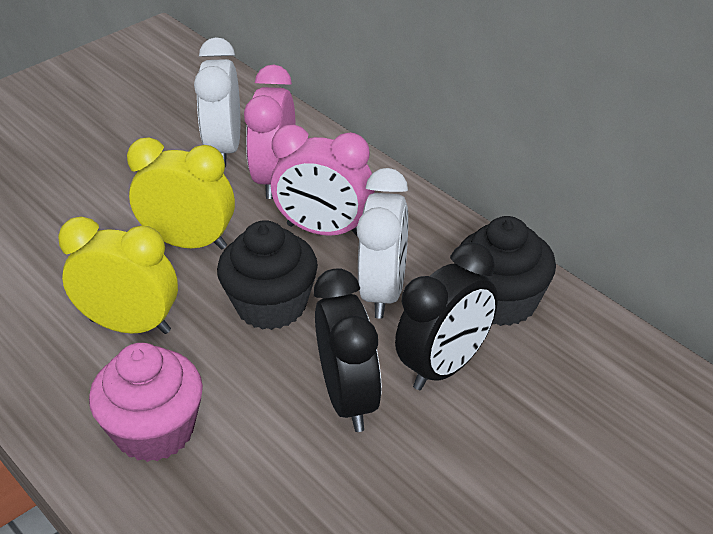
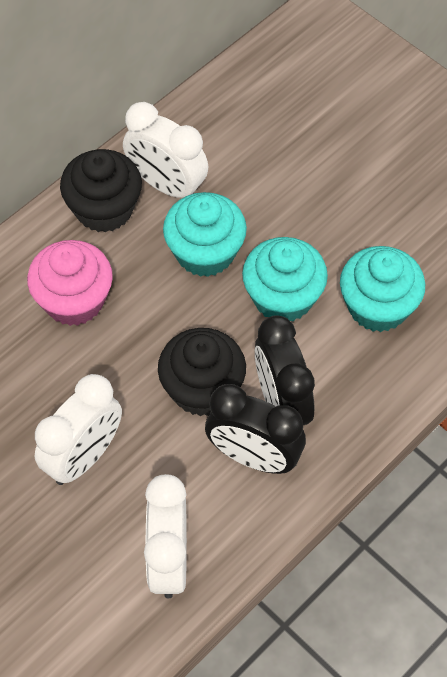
pink clock: [244,65,296,199] [271,125,375,237] = 2 -> none = 0
turquoise cupcake: none = 0 -> [163,192,247,277] [242,237,328,322] [340,246,425,332] = 3
white clock: [194,37,240,167] [357,168,408,319] = 2 -> [35,374,122,485] [123,102,208,198] [144,474,187,599] = 3
yellow clock: [58,217,178,334] [127,137,235,250] = 2 -> none = 0

